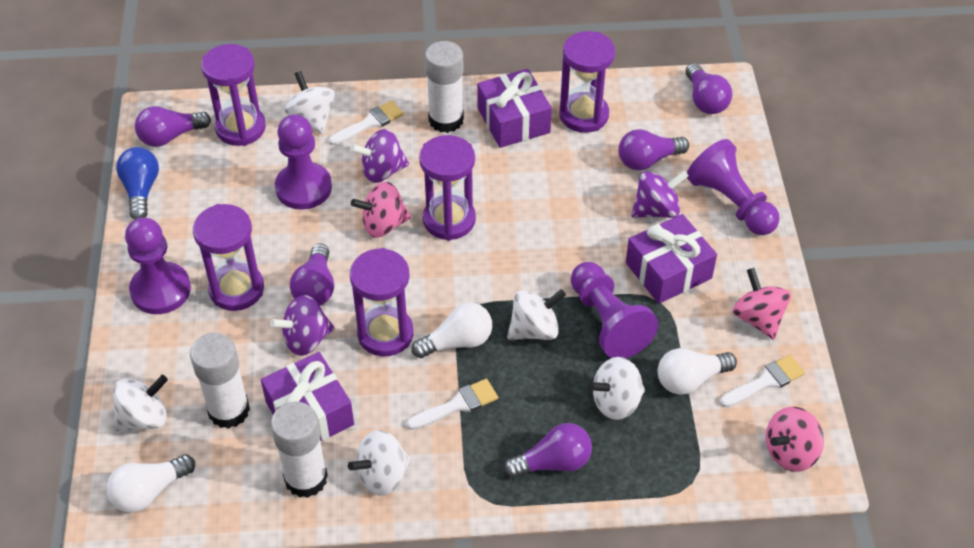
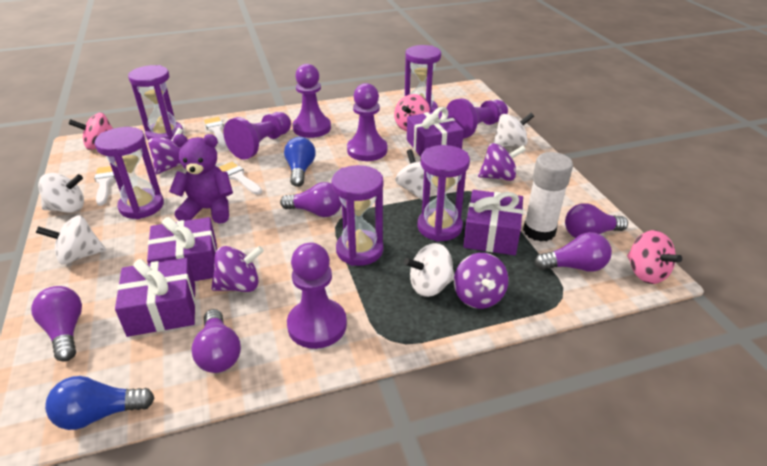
blue light bulb: [116,147,159,219] = 1 -> [45,376,155,430] [284,137,315,187] = 2
purple gift: [261,352,354,442] [477,69,552,148] [626,214,717,304] = 3 -> [115,258,196,337] [147,217,217,281] [407,107,464,157] [463,190,523,255] = 4
purple pawn: [125,217,191,314] [275,114,332,210] [571,262,658,358] [687,139,780,235] = 4 -> [223,112,291,160] [287,242,347,349] [293,64,331,138] [347,83,387,161] [446,98,508,139] = 5
purple spinning top: [270,295,335,356] [350,129,409,183] [631,171,689,218] = 3 -> [148,128,183,175] [211,246,264,292] [454,253,508,309] [478,143,526,181] = 4
purple teddy bear: none = 0 -> [169,134,233,224] = 1
white glue stick: [190,333,250,429] [271,402,328,498] [425,41,464,133] = 3 -> [523,152,573,242] = 1
white light bulb: [106,454,195,513] [412,302,492,358] [658,348,737,395] = 3 -> none = 0

